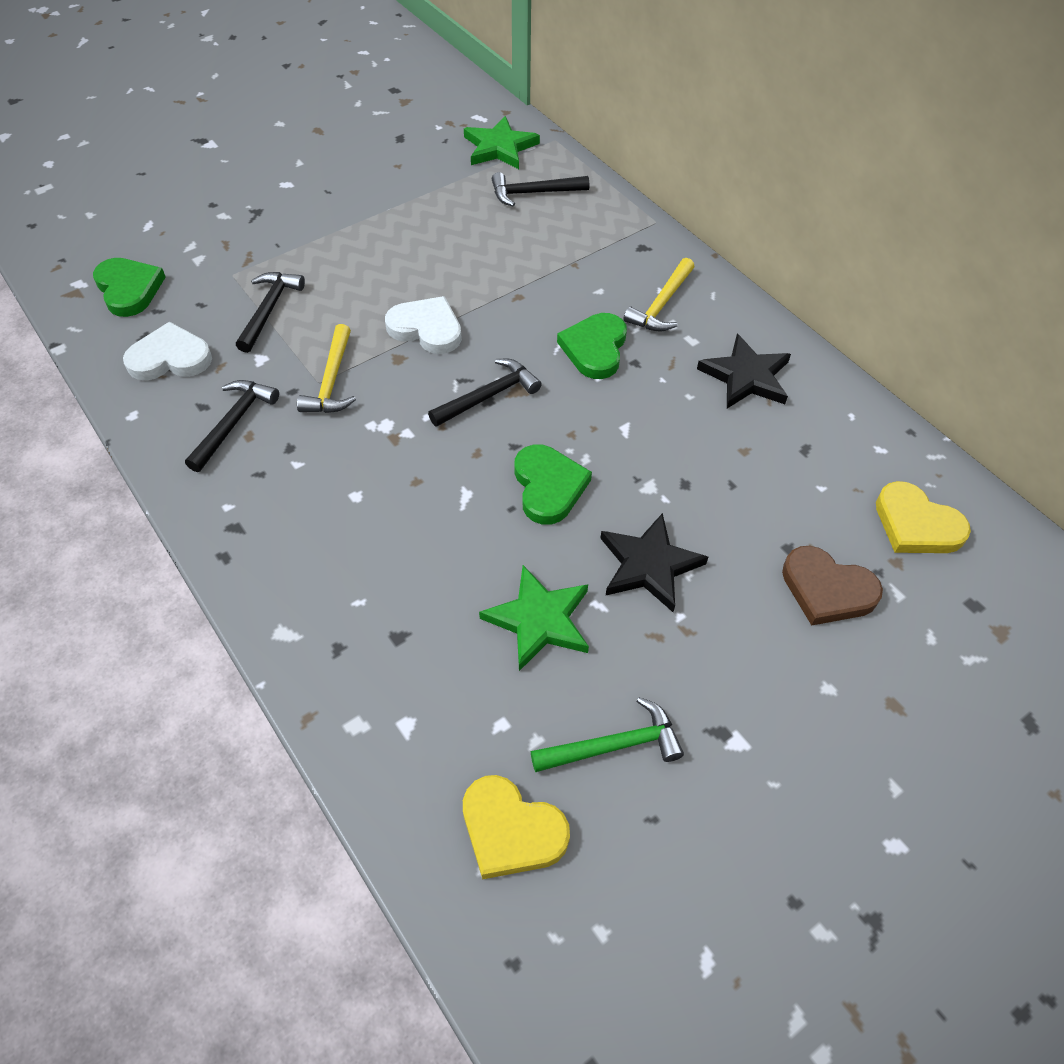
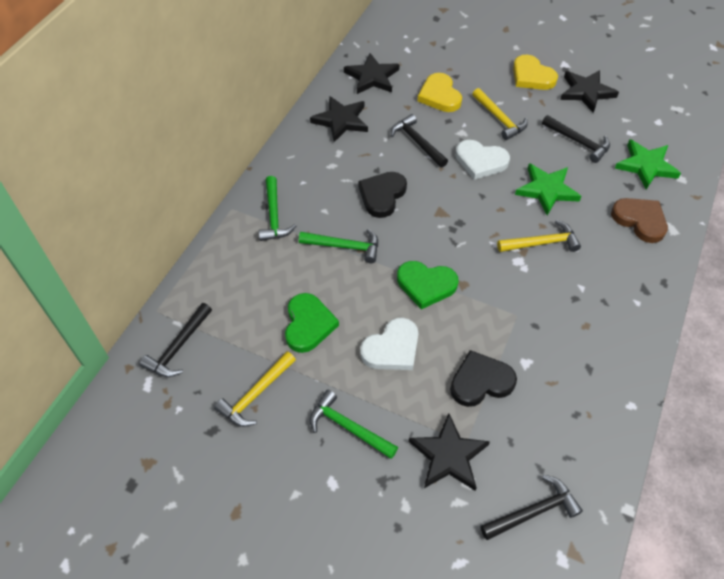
black heart: none = 0 -> [358,172,407,218] [450,350,517,407] = 2
black star: [600,513,708,612] [697,334,791,408] = 2 -> [310,96,368,142] [344,53,400,94] [408,413,490,491] [560,70,619,113] = 4
green hammer: [531,697,684,772] = 1 -> [259,176,296,241] [299,229,378,263] [310,390,398,459] = 3
green heart: [93,258,166,317] [514,444,592,525] [557,313,627,379] = 3 -> [285,293,339,353] [397,261,458,309] = 2
yellow hammer: [297,324,356,413] [623,258,695,331] = 2 -> [214,352,296,427] [472,88,528,140] [497,220,581,252] = 3

